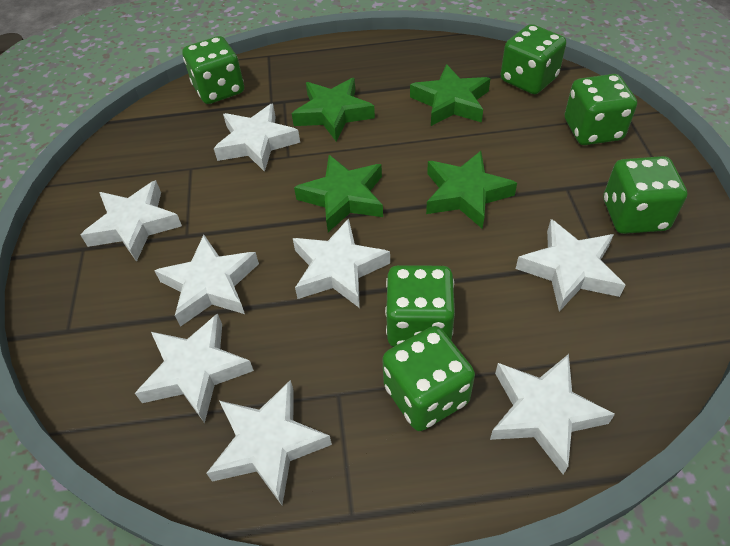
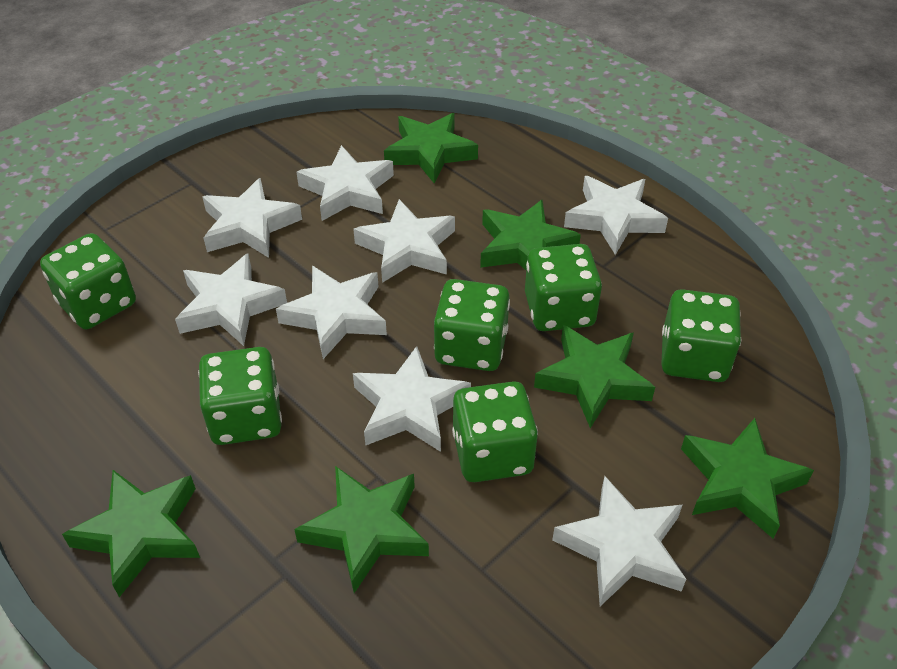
green star: [292,78,375,141] [294,155,383,232] [410,64,490,126] [426,151,517,229] = 4 -> [62,470,200,597] [294,466,429,593] [384,113,478,184] [480,200,581,270] [534,325,655,428] [681,418,814,539] = 6

